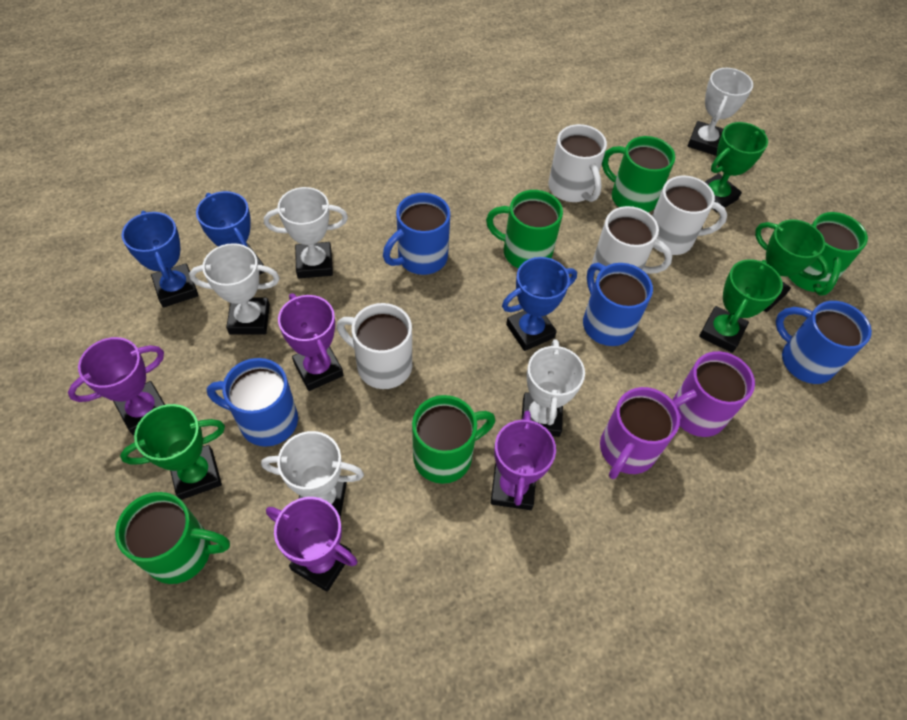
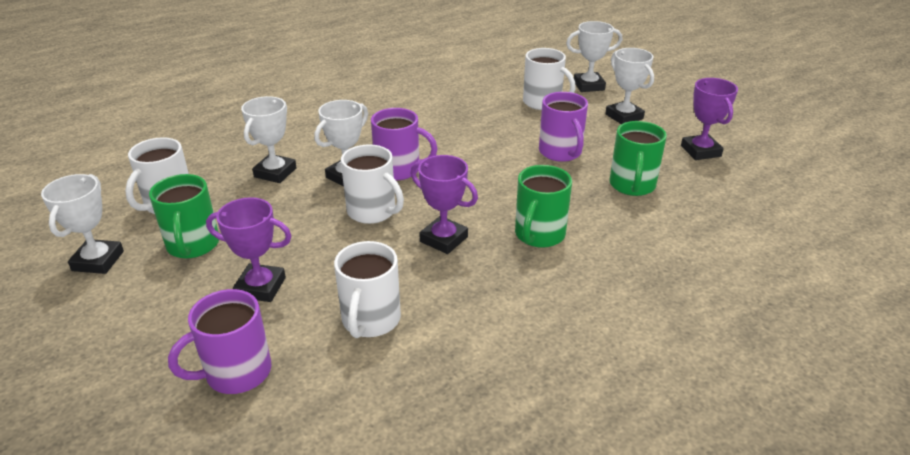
blue mug: [207,358,298,447] [383,193,451,275] [583,263,653,346] [775,301,872,384] = 4 -> none = 0
blue trophy: [122,211,198,308] [196,191,264,275] [502,257,577,351] = 3 -> none = 0
green mug: [115,492,230,584] [412,395,495,484] [486,190,563,268] [602,136,675,212] [788,212,868,296] = 5 -> [149,174,219,258] [515,165,572,248] [609,121,667,196] = 3
green trophy: [120,404,225,500] [699,259,783,353] [705,122,768,212] [755,219,829,312] = 4 -> none = 0
purple mug: [600,387,680,479] [672,351,755,437] = 2 -> [168,289,271,394] [371,108,438,180] [539,92,588,162] = 3
purple trophy: [68,337,165,435] [266,497,358,592] [278,293,343,391] [491,410,556,510] = 4 -> [206,197,292,302] [410,155,478,254] [681,78,738,160] = 3

